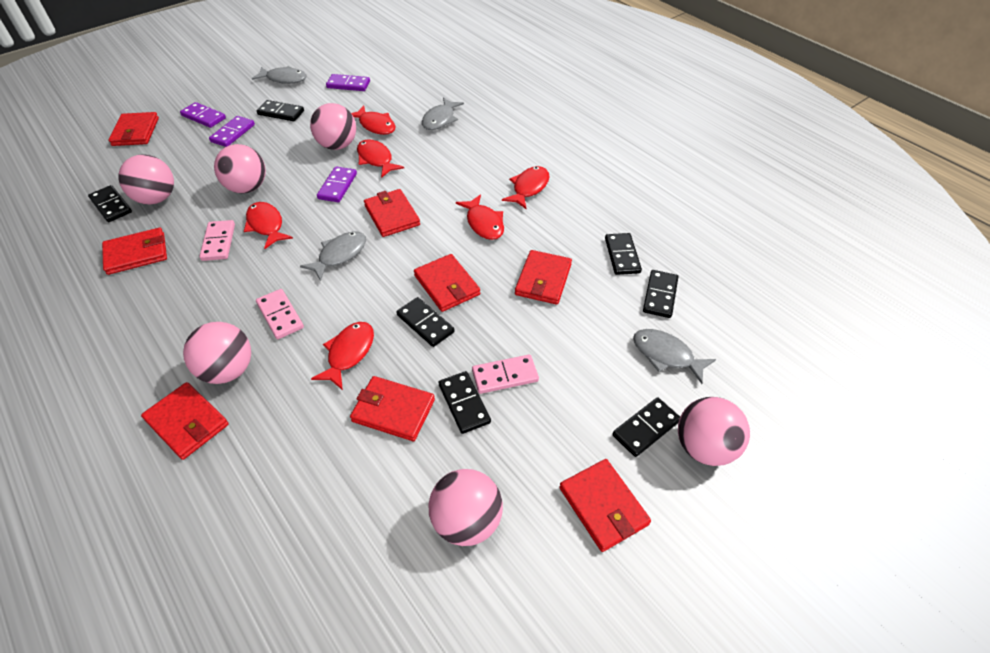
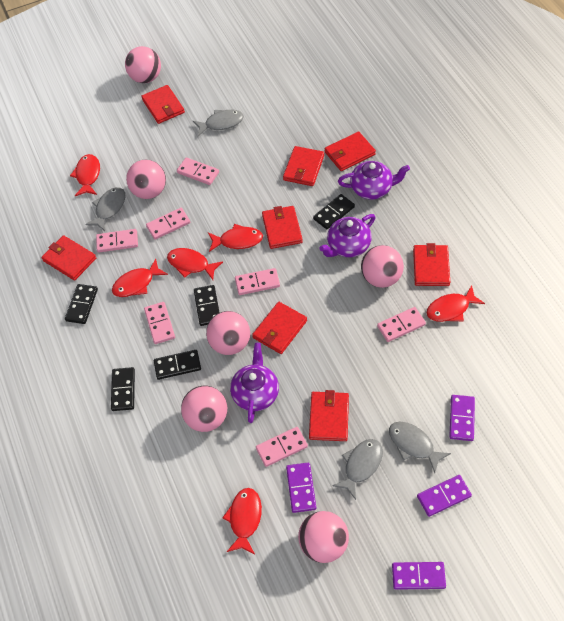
black domino: [88,185,132,222] [257,100,304,121] [396,297,454,347] [439,371,491,434] [605,233,642,275] [612,397,680,457] [643,270,678,318] = 7 -> [65,284,98,324] [111,367,135,411] [154,350,201,380] [194,285,220,326] [313,194,355,229] = 5
pink domino: [199,220,235,261] [256,289,304,339] [472,355,539,394] = 3 -> [96,229,138,252] [144,302,175,344] [146,208,190,240] [177,158,219,185] [235,268,280,295] [256,427,308,467] [377,307,426,342] = 7
purple teapot: none = 0 -> [230,343,279,423] [319,214,376,257] [338,161,410,199] = 3

